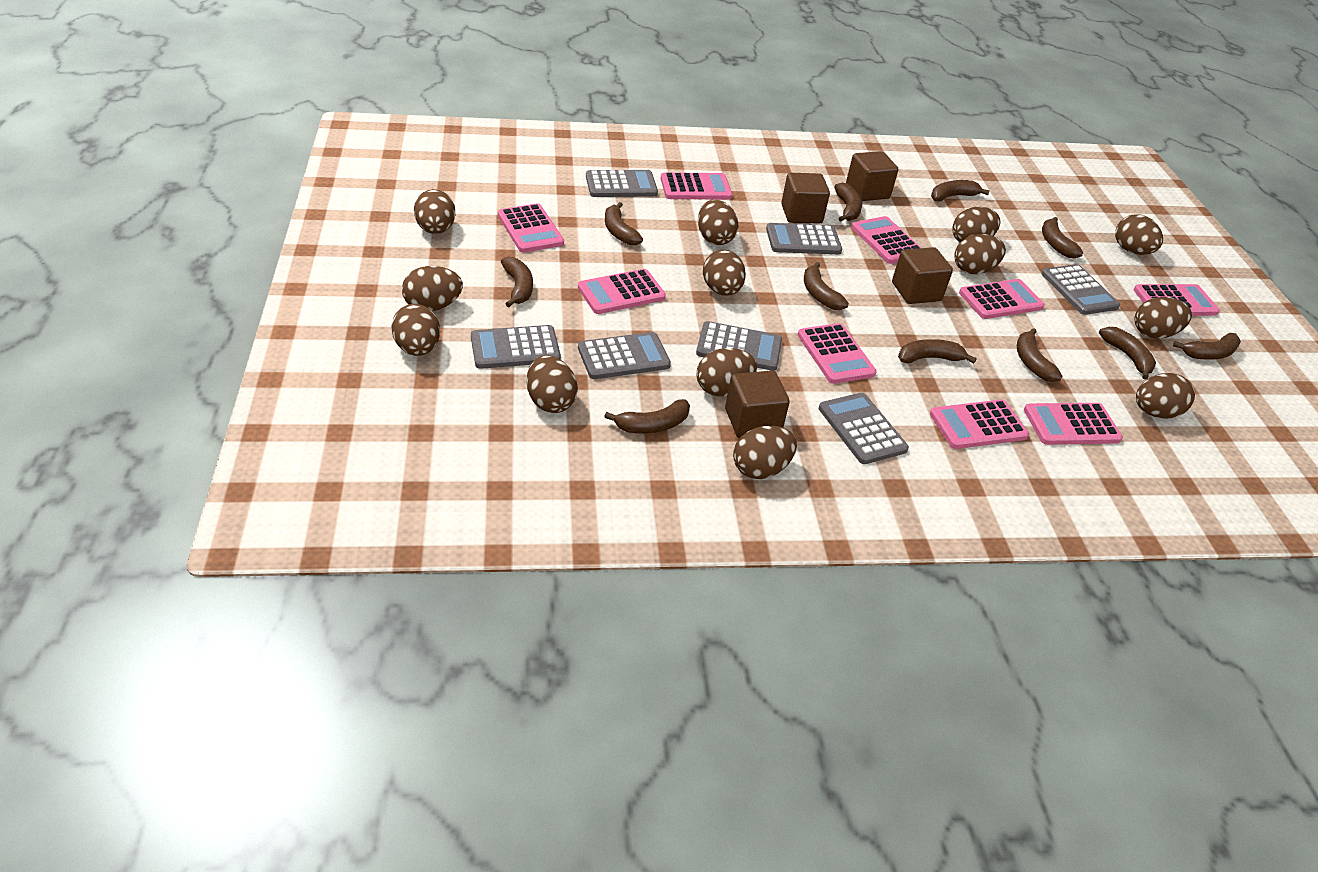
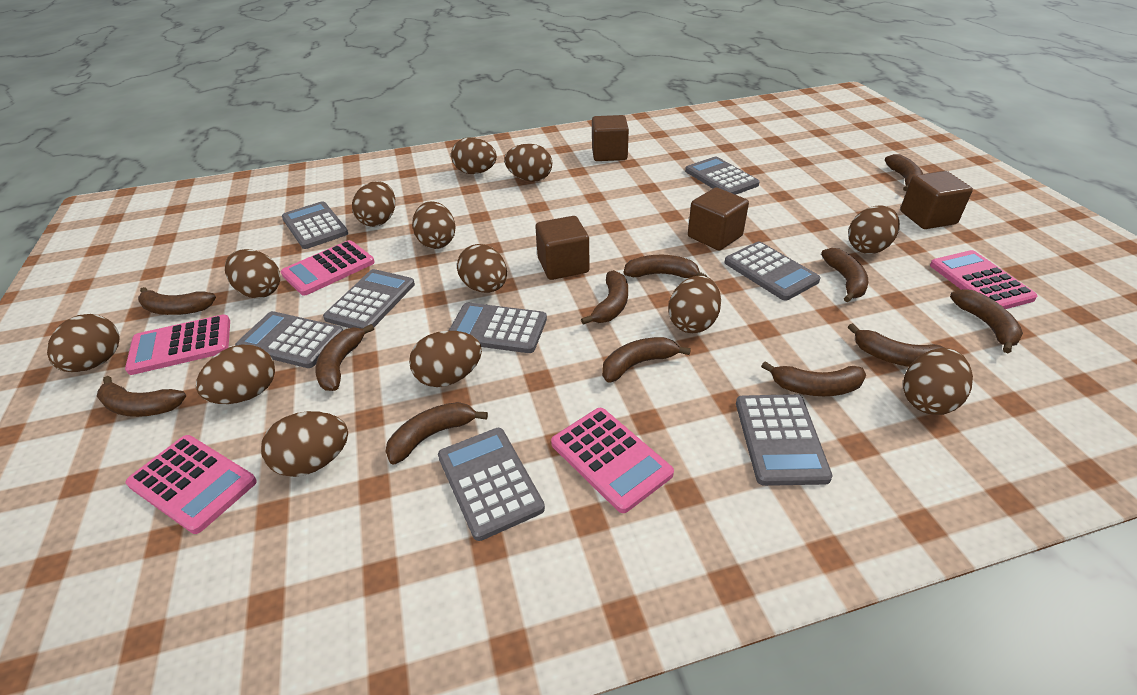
brown banana: [501,257,533,307] [604,399,690,434] [605,202,643,245] [804,262,849,310] [834,183,862,221] [898,339,977,364] [931,180,990,202] [1017,328,1063,382] [1042,217,1083,258] [1099,327,1156,380] [1173,333,1241,360] = 11 -> [97,376,186,417] [138,287,216,315] [315,324,374,391] [385,402,488,465] [581,270,628,325] [602,337,691,383] [624,255,707,278] [761,361,866,396] [821,248,868,302] [848,323,945,367] [885,154,923,191] [950,289,1023,353] = 12
grey calculator: [471,325,561,369] [578,332,671,379] [586,170,658,197] [696,321,782,371] [766,223,842,254] [819,393,909,464] [1042,264,1120,315] = 7 -> [235,311,343,368] [282,201,348,249] [323,269,415,329] [438,428,545,541] [449,302,547,353] [685,157,760,195] [724,242,821,301] [736,394,833,486] = 8
pink calculator: [498,203,564,253] [578,269,666,314] [661,172,732,199] [798,323,877,384] [851,216,921,264] [930,399,1029,449] [959,279,1045,319] [1024,403,1123,445] [1134,284,1220,316] = 9 -> [125,314,230,375] [125,435,257,534] [281,240,375,296] [551,408,674,513] [930,250,1037,309] = 5

